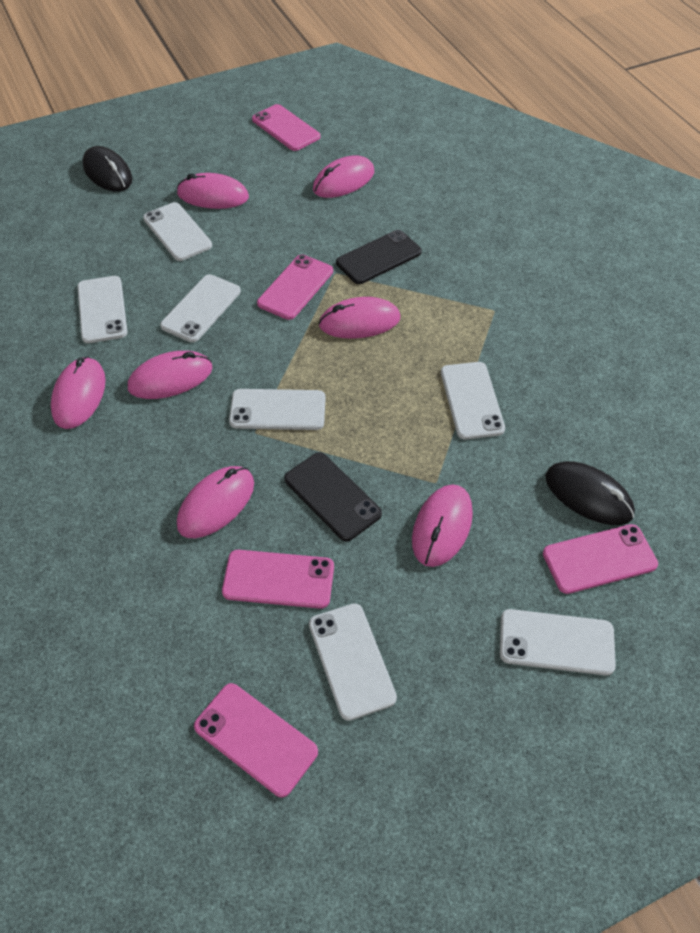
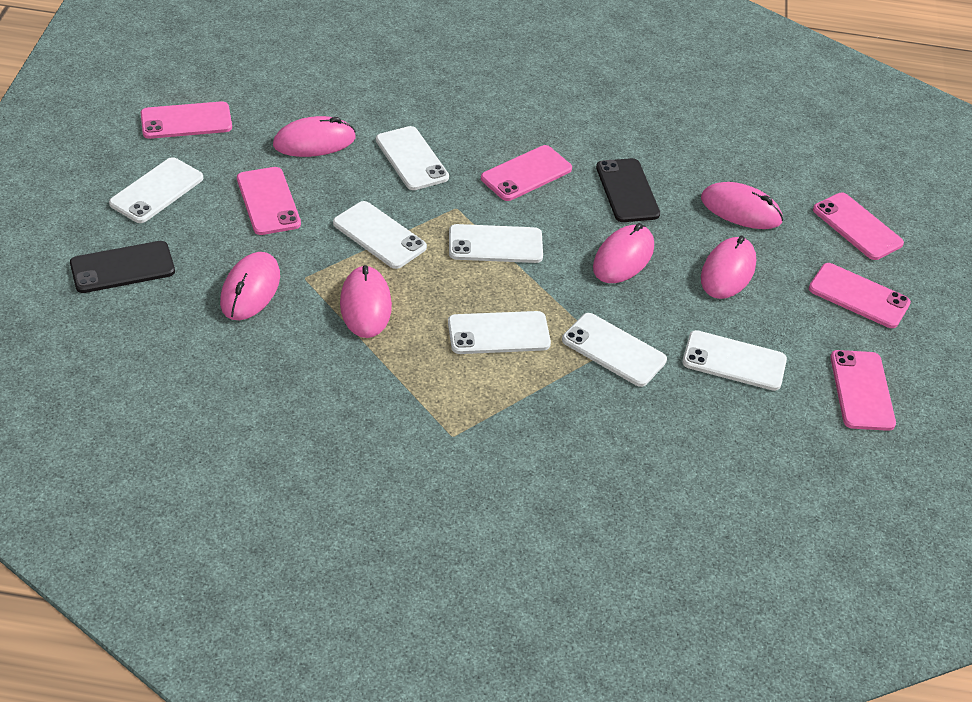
black mouse: [82,146,133,192] [545,461,635,525] = 2 -> none = 0
pink mouse: [51,357,106,429] [128,351,212,399] [177,173,249,209] [177,466,254,538] [313,155,374,198] [319,297,400,339] [412,485,473,567] = 7 -> [220,252,280,320] [273,116,356,157] [340,265,392,338] [593,223,654,283] [701,182,783,229] [701,236,756,299] = 6
pink phone: [194,683,318,797] [222,550,334,609] [252,104,321,151] [257,254,333,320] [543,524,658,594] = 5 -> [141,101,232,139] [237,167,301,235] [481,145,572,201] [809,263,911,328] [813,193,904,260] [830,350,896,431] = 6

